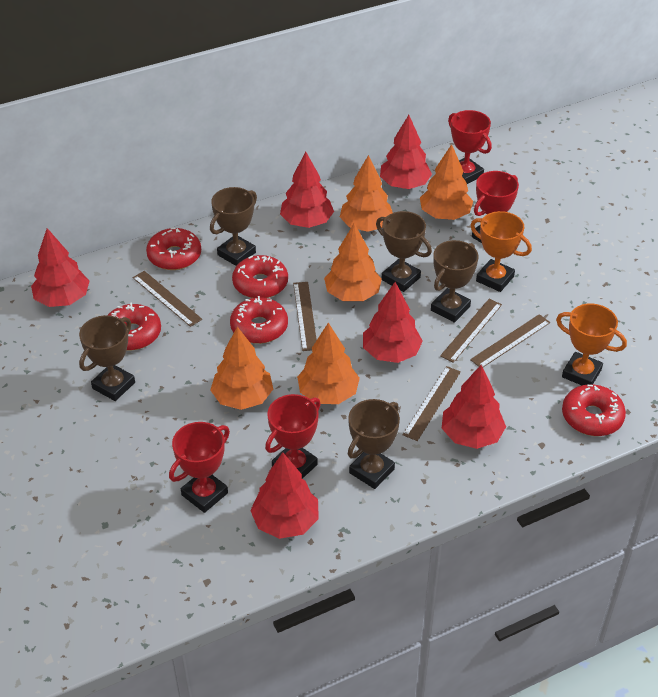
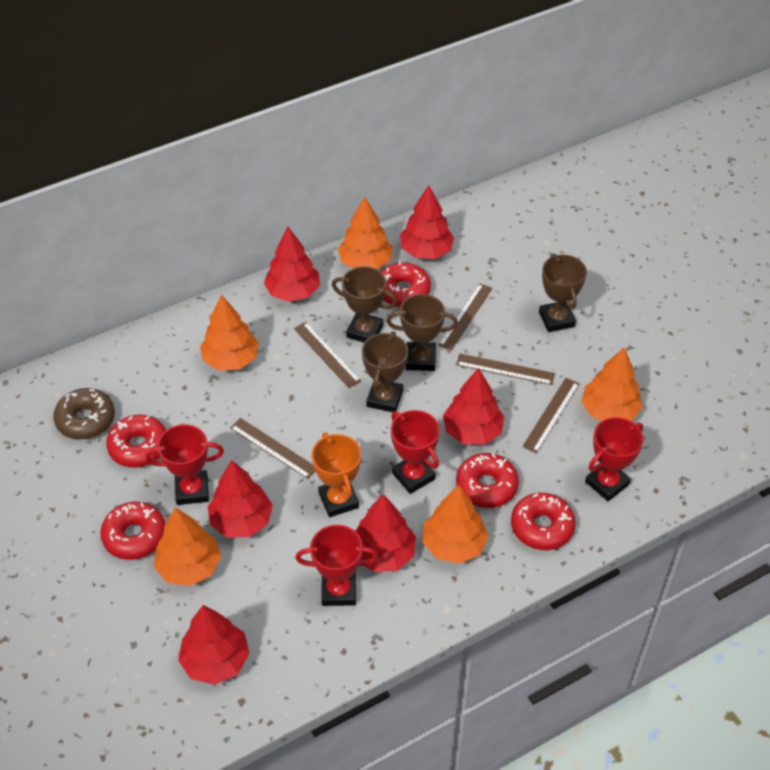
brown donut: none = 0 -> [53,388,115,439] = 1
brown trophy: [79,315,135,401] [210,187,257,266] [348,399,400,489] [376,211,432,292] [431,240,478,323] = 5 -> [332,266,397,343] [362,331,408,412] [386,294,458,371] [539,253,587,332] = 4
orange trophy: [470,211,532,292] [556,304,627,385] = 2 -> [312,432,361,517] = 1

